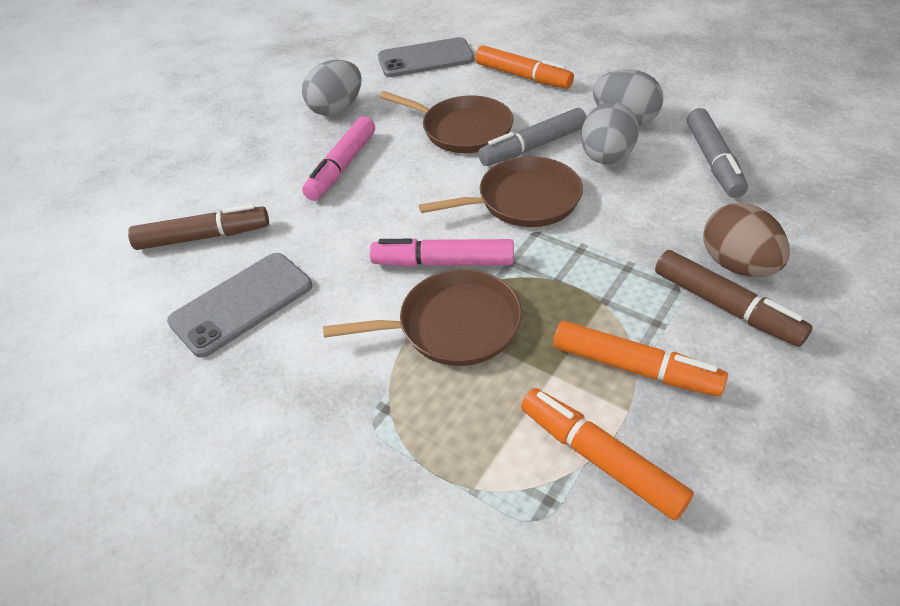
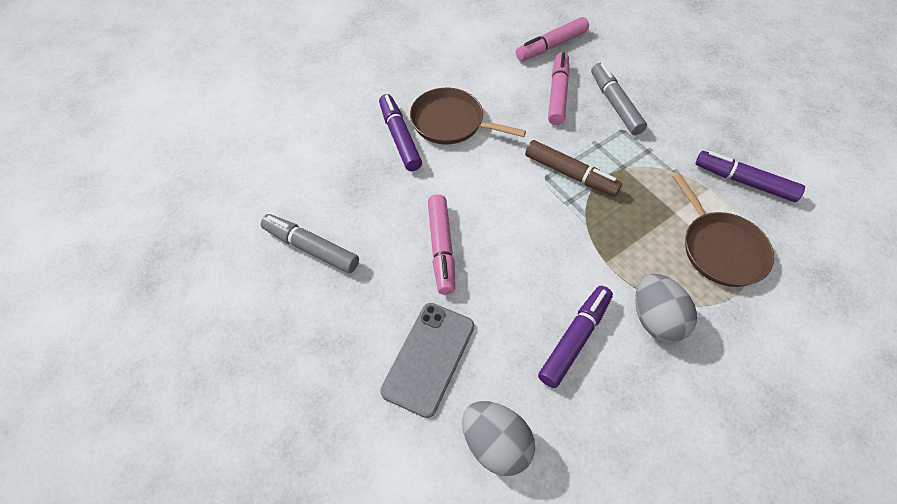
brown egg: [703,203,790,277] = 1 -> none = 0
brown marker: [128,204,269,250] [655,250,813,347] = 2 -> [525,140,622,196] = 1
brown pan: [323,269,522,366] [380,91,513,153] [419,156,583,227] = 3 -> [410,88,526,144] [672,173,774,287] = 2
grey egg: [302,60,361,116] [581,102,639,164] [593,69,663,126] = 3 -> [462,401,535,476] [635,274,697,342] = 2
grey phone: [167,253,312,358] [378,37,474,77] = 2 -> [380,303,474,418] = 1
orange marker: [475,45,574,89] [521,388,694,520] [553,321,728,396] = 3 -> none = 0
pink marker: [302,116,375,201] [370,238,514,267] = 2 -> [428,194,455,295] [516,17,589,61] [548,52,570,125] = 3
purple marker: none = 0 -> [379,94,422,171] [538,286,613,388] [696,151,805,202] = 3

